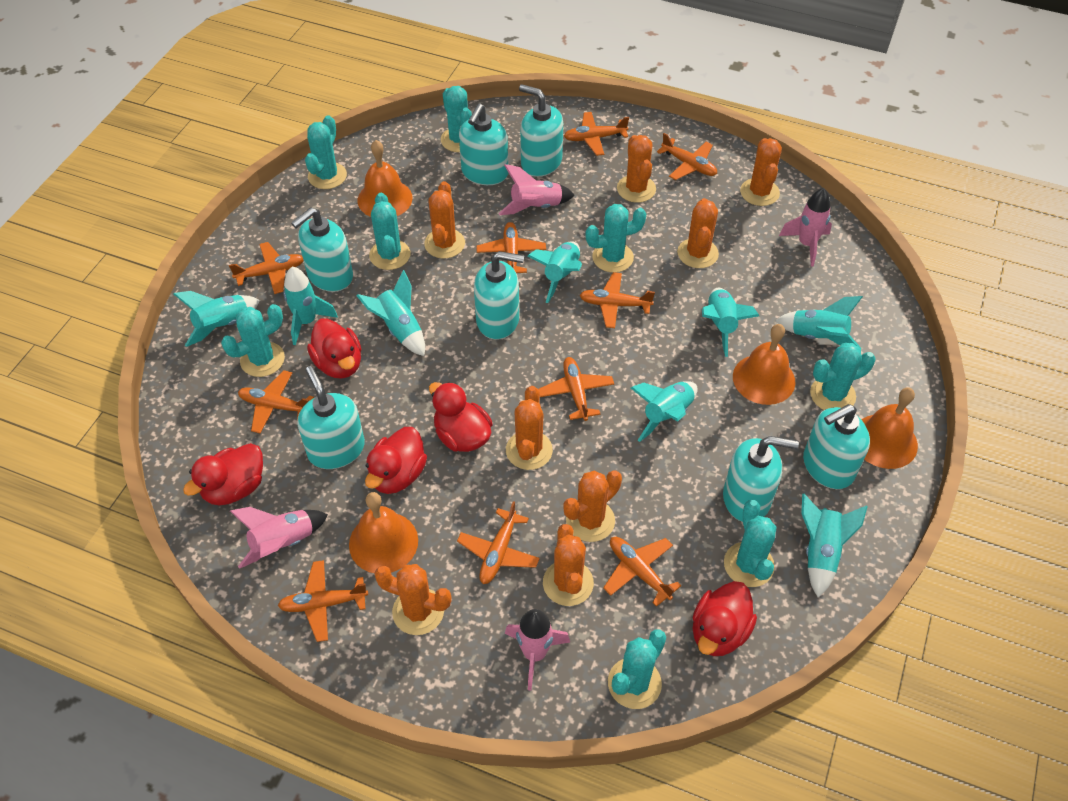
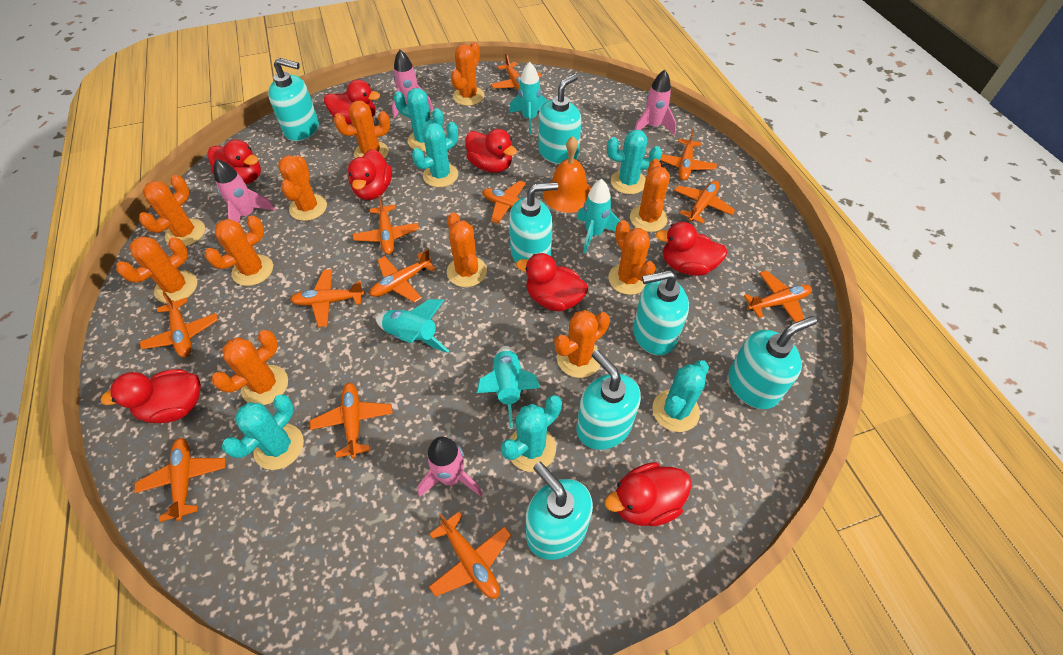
orange bell: [349,492,418,573] [358,140,413,217] [733,324,796,405] [861,388,918,469] = 4 -> [543,136,591,213] = 1
orange cactus: [374,564,452,635] [424,181,465,258] [506,386,553,470] [543,524,594,606] [563,470,622,542] [617,135,656,203] [677,198,719,268] [740,138,782,206] = 8 -> [116,236,197,304] [139,175,205,246] [205,215,273,286] [212,330,288,405] [278,155,327,221] [334,101,390,159] [447,212,487,287] [451,42,484,106] [554,310,610,378] [608,220,656,295] [630,159,670,232] = 11
orange plane: [229,242,303,294] [238,370,314,433] [278,560,368,642] [457,501,540,584] [476,222,546,273] [539,357,614,421] [564,112,629,156] [579,272,655,328] [603,537,682,607] [657,133,717,180] = 10 -> [134,438,226,522] [140,291,218,357] [290,269,365,327] [310,383,393,458] [353,195,419,255] [370,249,436,303] [429,511,511,599] [482,180,543,224] [491,53,542,91] [660,129,717,181] [674,180,735,224] [744,271,812,323] = 12
red duck: [183,443,263,505] [307,318,361,379] [365,427,427,494] [429,382,493,452] [693,581,757,656] = 5 -> [101,369,201,423] [208,140,261,184] [324,79,380,125] [348,149,392,200] [465,129,517,173] [516,253,588,311] [605,462,692,526] [655,222,728,276] = 8
turquoise cactus: [221,304,285,377] [305,115,347,189] [369,193,410,270] [441,86,472,152] [586,204,646,273] [608,629,666,709] [724,500,776,587] [810,343,876,410] = 8 -> [222,394,304,470] [394,88,444,151] [412,122,458,187] [501,395,562,472] [607,129,662,194] [652,360,709,432] = 6
turquoise rocket: [174,291,260,347] [283,267,338,345] [356,270,425,356] [527,241,582,303] [631,381,698,442] [702,288,759,357] [775,296,863,349] [801,494,868,597] = 8 -> [375,299,449,353] [477,346,540,428] [509,62,548,135] [577,179,620,254] = 4

